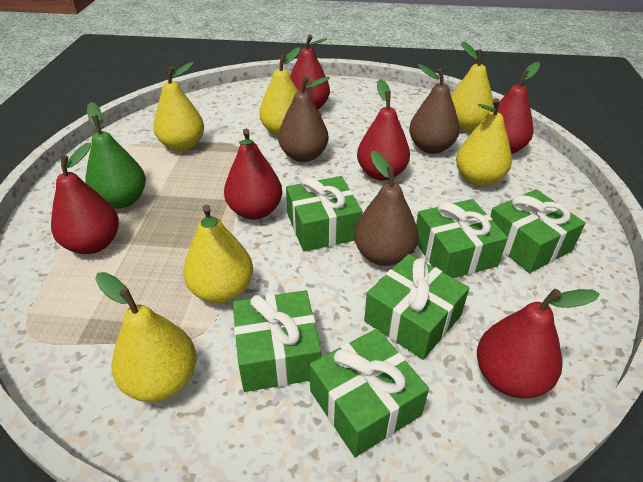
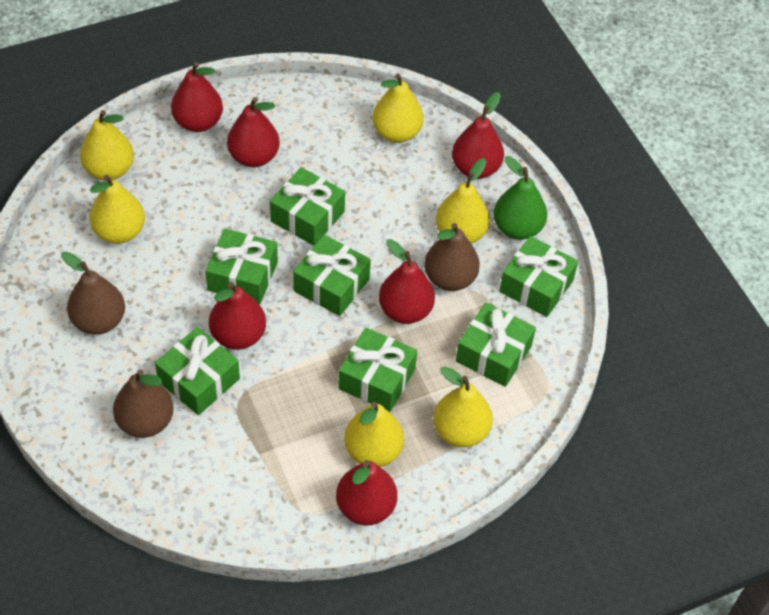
green gift: [233,290,321,392] [286,176,362,252] [310,329,429,457] [364,254,469,360] [416,199,508,278] [490,189,585,273] = 6 -> [155,327,240,415] [206,229,278,304] [270,167,345,246] [293,235,371,316] [338,327,417,412] [456,302,536,387] [499,236,578,317] = 7

